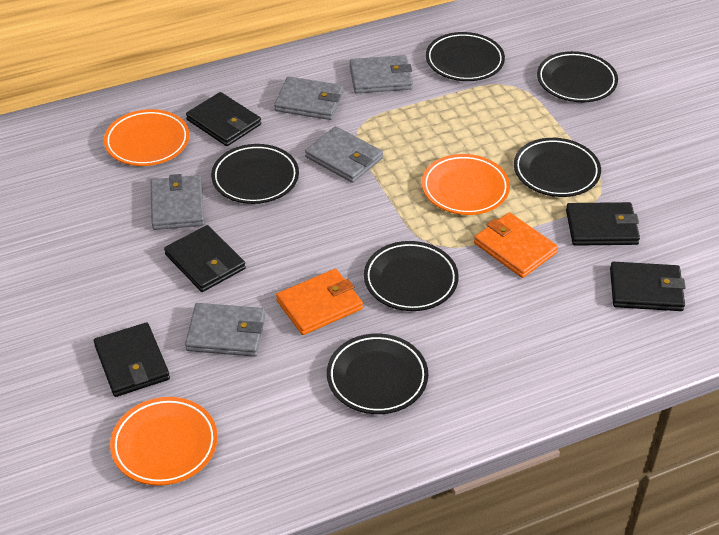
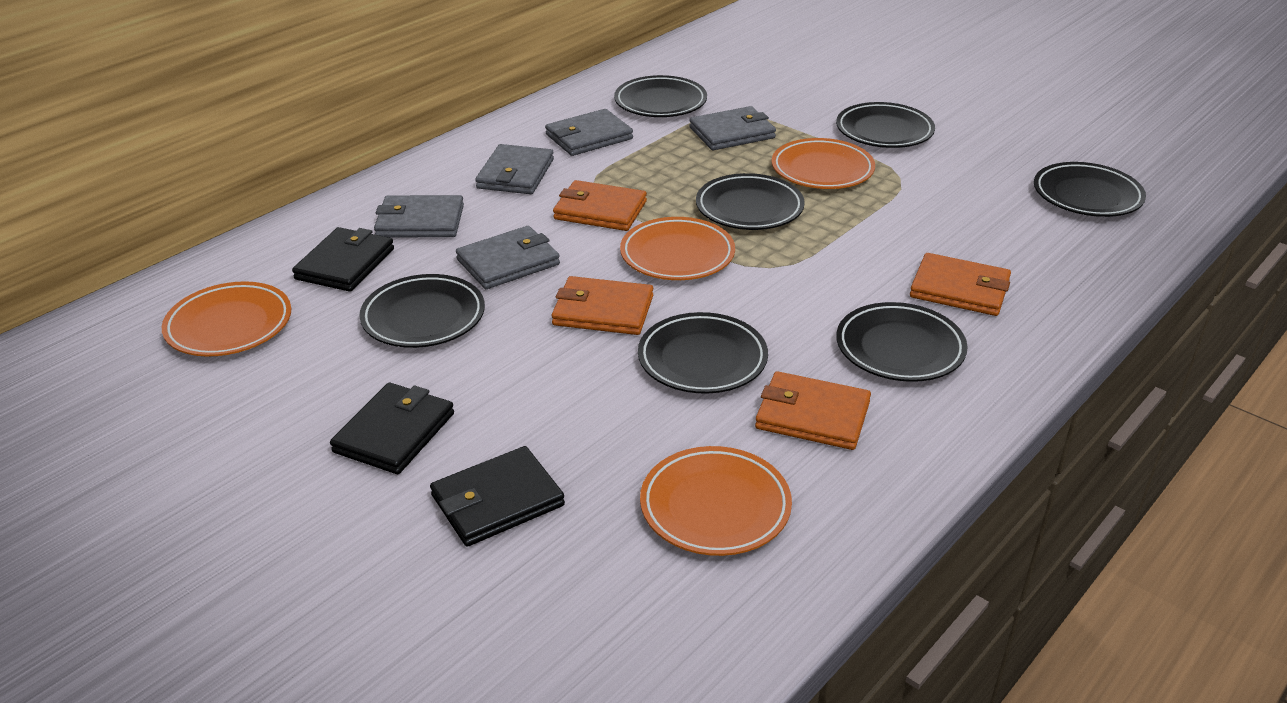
black plate: [211,144,299,204] [327,334,428,414] [364,241,459,311] [426,32,505,81] [514,138,601,197] [537,51,618,102] = 6 -> [359,274,485,348] [614,75,707,117] [638,312,768,394] [696,173,805,230] [836,102,935,148] [836,302,968,382] [1034,162,1146,217] = 7
black wallet: [94,322,170,397] [164,225,246,292] [186,92,261,146] [566,202,640,246] [610,262,686,311] = 5 -> [292,227,394,292] [330,383,454,474] [430,446,565,547] = 3
orange plate: [104,109,190,166] [110,397,218,486] [422,154,510,215] = 3 -> [162,281,291,356] [620,217,735,280] [640,446,792,556] [772,138,875,189] = 4
orange wallet: [276,269,363,335] [474,212,558,278] = 2 -> [552,276,653,335] [553,180,647,231] [755,371,871,450] [910,253,1011,316] = 4

